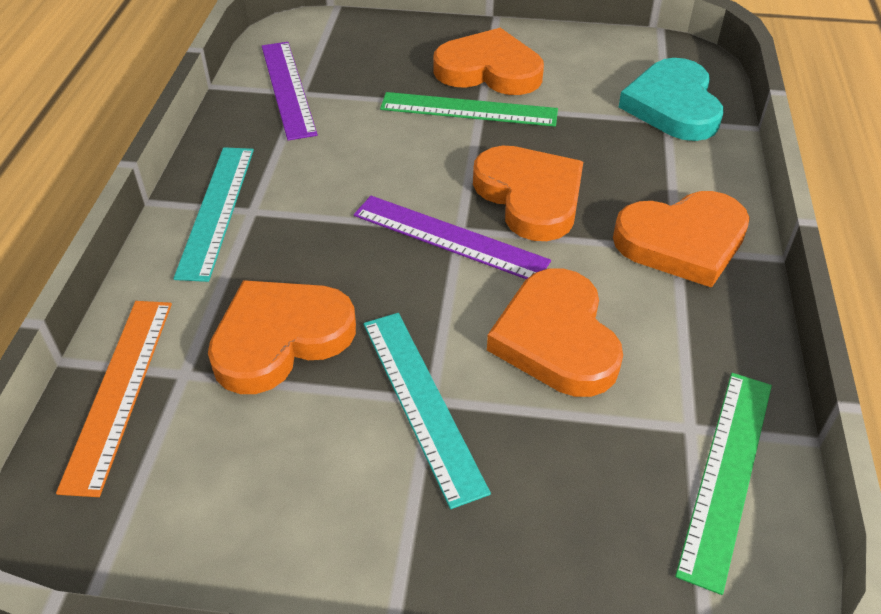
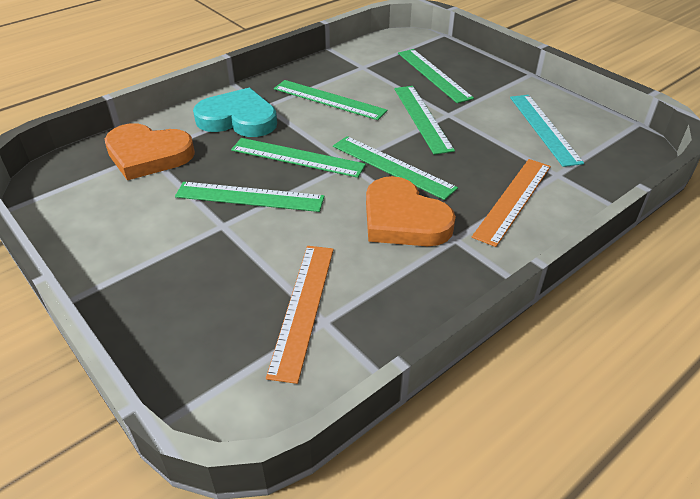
green ruler: [380,92,558,127] [675,373,772,595] = 2 -> [175,182,325,212] [231,138,366,178] [274,80,387,120] [333,136,458,200] [394,86,455,155] [398,49,474,103] = 6
orange heart: [208,280,356,394] [433,28,544,95] [473,146,583,241] [487,268,623,397] [613,191,750,288] = 5 -> [105,123,195,180] [366,176,456,246] = 2
orange ruler: [56,301,172,497] = 1 -> [266,246,334,384] [472,159,551,247] = 2
purple ruler: [262,42,318,141] [354,196,551,279] = 2 -> none = 0
turquoise ruler: [173,147,254,282] [363,313,491,509] = 2 -> [510,95,584,167] = 1

